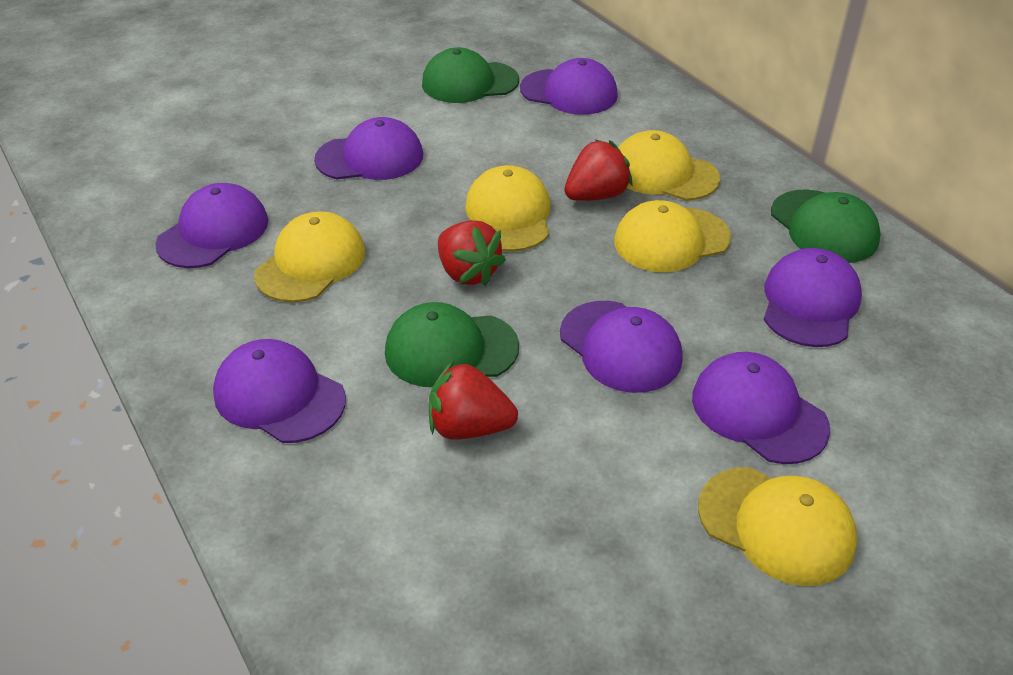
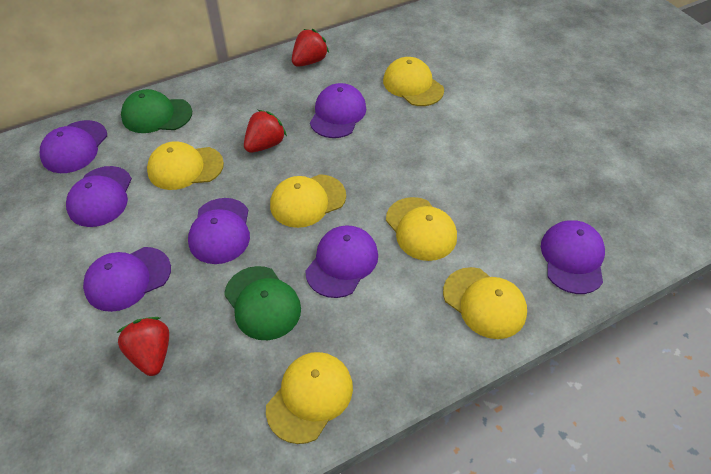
green cap: [385,302,519,387] [422,47,519,103] [771,189,881,263] = 3 -> [121,89,192,133] [224,266,301,340] = 2
yellow cap: [254,211,365,303] [465,165,550,252] [614,200,731,272] [618,130,720,201] [698,467,857,586] = 5 -> [147,141,224,190] [266,352,353,444] [270,174,346,228] [383,57,444,106] [386,197,457,261] [443,267,527,339] = 6

